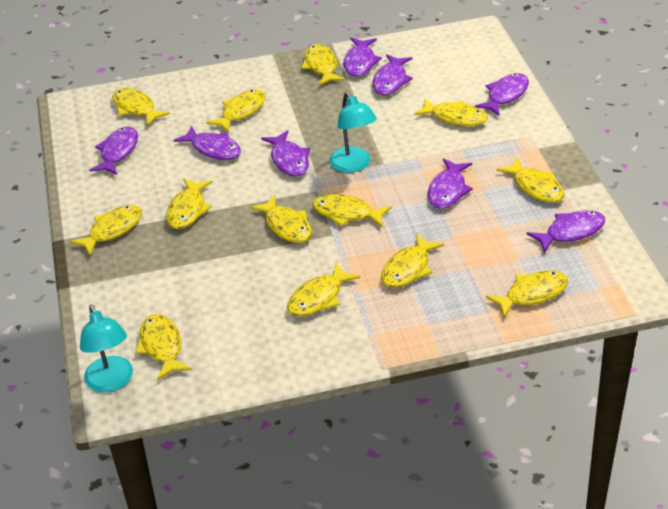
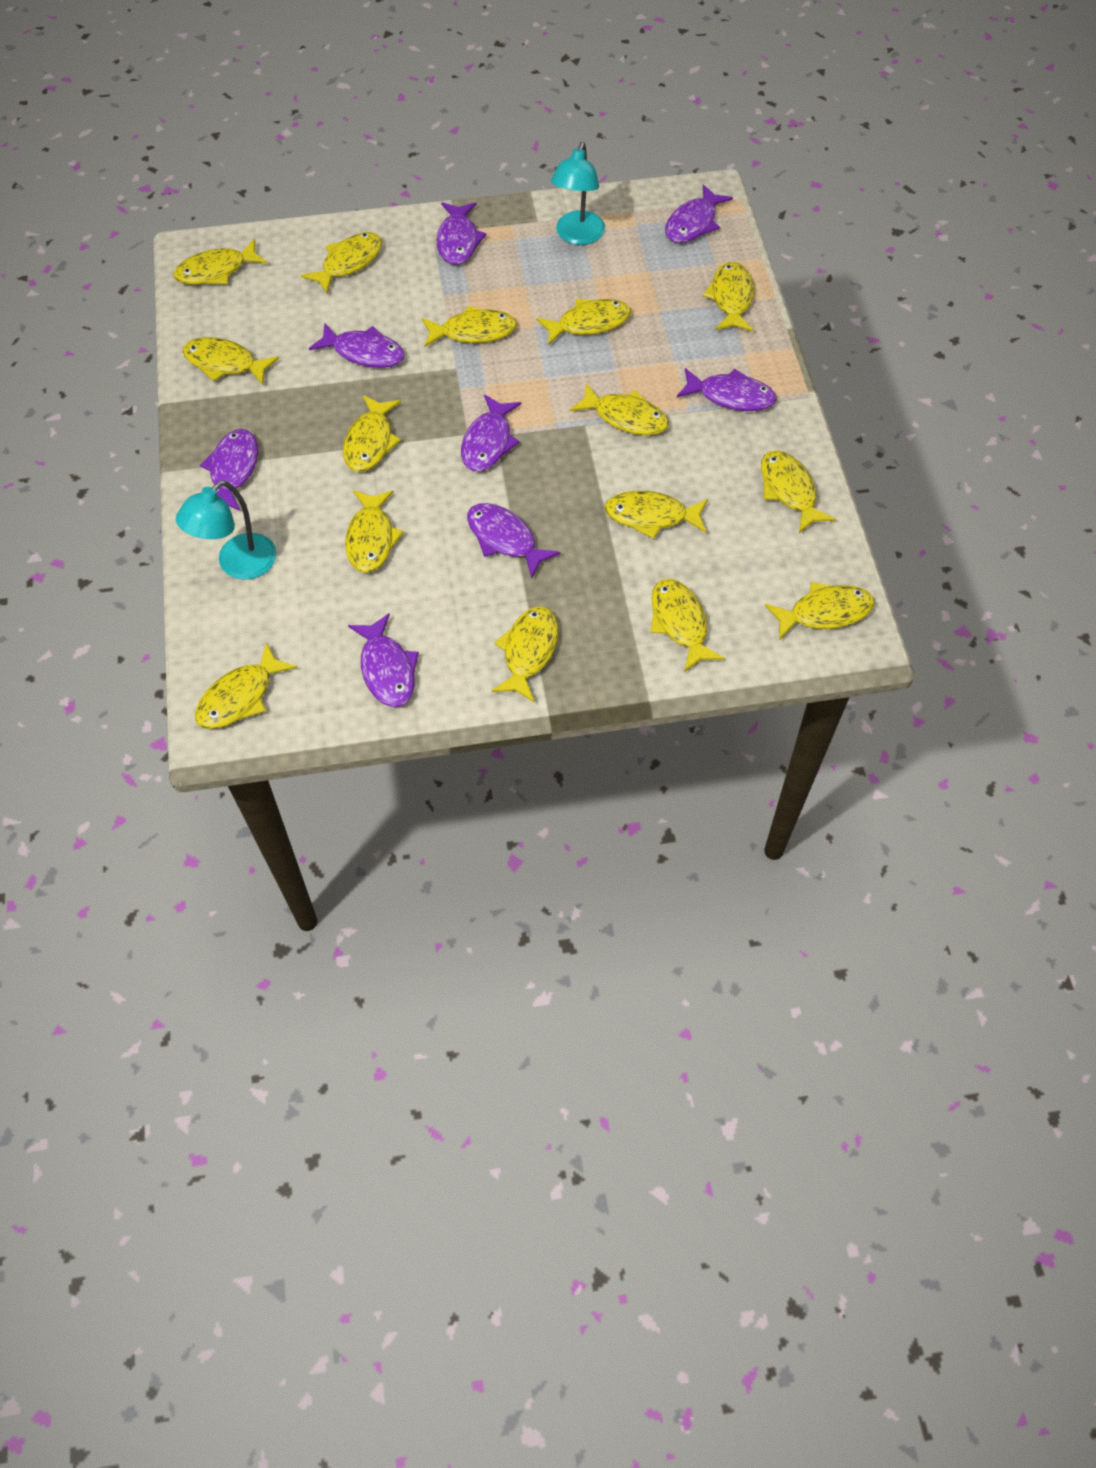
yellow fish: [70,205,142,256] [112,88,170,126] [135,314,192,381] [166,178,212,229] [206,89,266,132] [250,195,312,243] [287,263,360,316] [301,44,345,86] [312,194,392,227] [381,233,444,288] [414,98,488,126] [485,270,568,318] [496,157,564,203] = 13 -> [173,239,268,285] [182,337,279,385] [195,642,297,729] [301,232,382,294] [343,395,401,472] [345,490,404,573] [422,306,517,347] [492,607,558,702] [536,299,631,345] [570,383,669,435] [604,491,708,539] [650,579,725,672] [703,262,754,331] [761,450,836,533] [765,582,875,640] = 15

